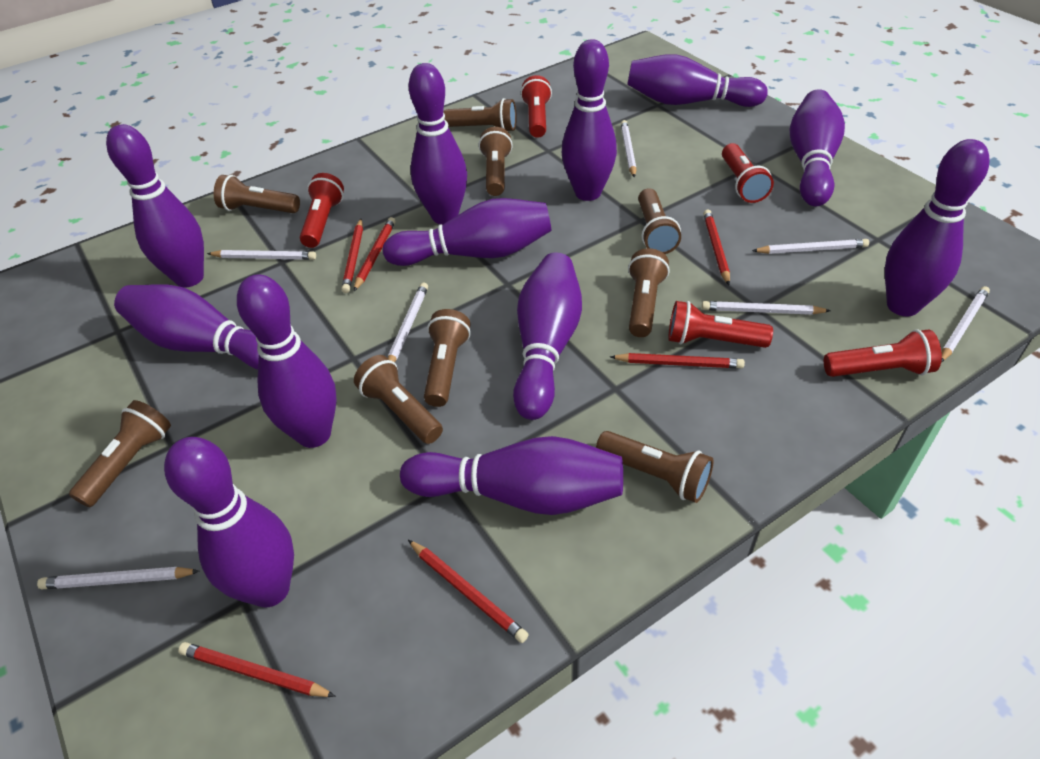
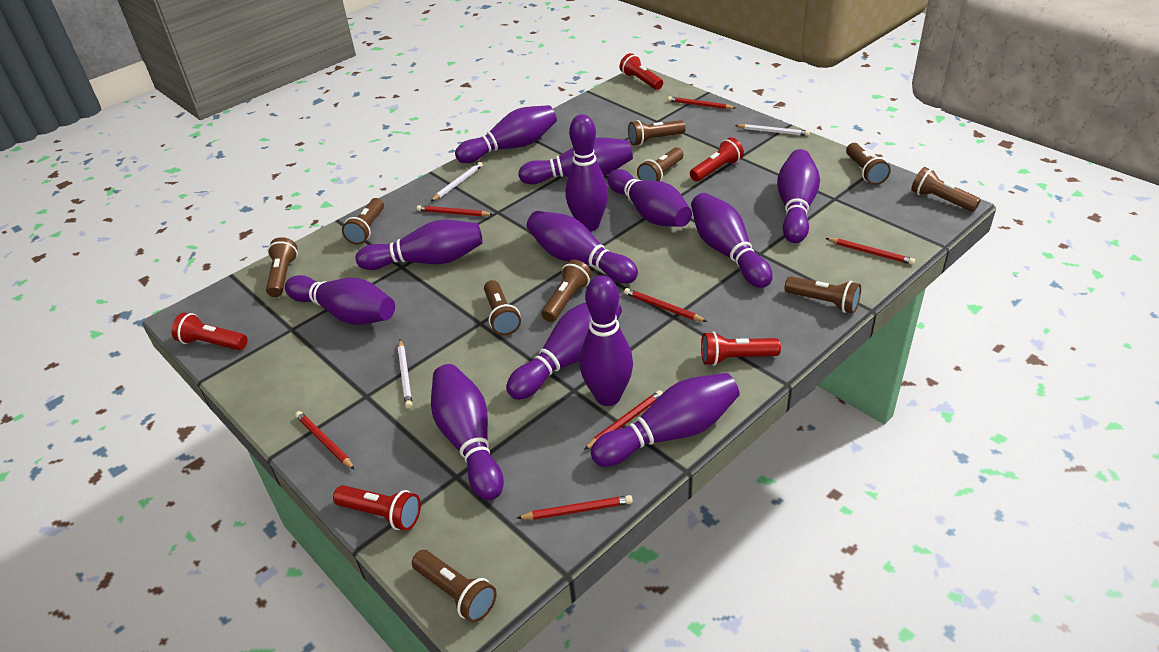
brown flashlight: [69,400,171,507] [214,175,300,213] [354,355,443,444] [424,309,471,407] [443,98,517,131] [479,127,513,196] [596,431,714,503] [628,248,670,337] [638,188,681,254] = 9 -> [266,237,298,297] [342,198,384,245] [412,550,497,623] [484,280,521,335] [541,260,592,322] [628,120,686,146] [637,147,683,181] [785,276,861,313] [846,143,891,185] [911,167,981,212] = 10
purple bowling pin: [106,124,204,287] [114,284,259,370] [164,437,294,608] [237,274,337,448] [383,198,552,266] [400,436,623,515] [409,63,467,225] [513,252,582,420] [562,39,617,201] [627,54,768,107] [790,89,845,206] [885,139,990,316] = 12 -> [285,275,395,325] [356,220,483,270] [431,364,504,500] [455,105,557,163] [506,302,622,400] [518,137,633,184] [527,211,638,284] [565,114,608,232] [580,275,633,406] [591,373,740,467] [607,169,692,227] [691,193,773,288] [777,149,820,243] = 13
red pencil: [178,642,336,697] [341,219,363,293] [354,217,395,291] [408,540,529,643] [610,353,745,368] [703,209,730,285] = 6 -> [295,411,355,470] [417,205,494,217] [517,495,633,520] [584,390,663,450] [624,288,707,322] [668,96,736,109] [826,238,915,265] = 7
white pencil: [37,567,199,589] [207,250,316,260] [388,282,428,362] [621,120,636,178] [702,301,831,315] [752,239,869,254] [941,286,990,362] = 7 -> [398,340,413,409] [431,162,483,201] [735,124,810,136] = 3

